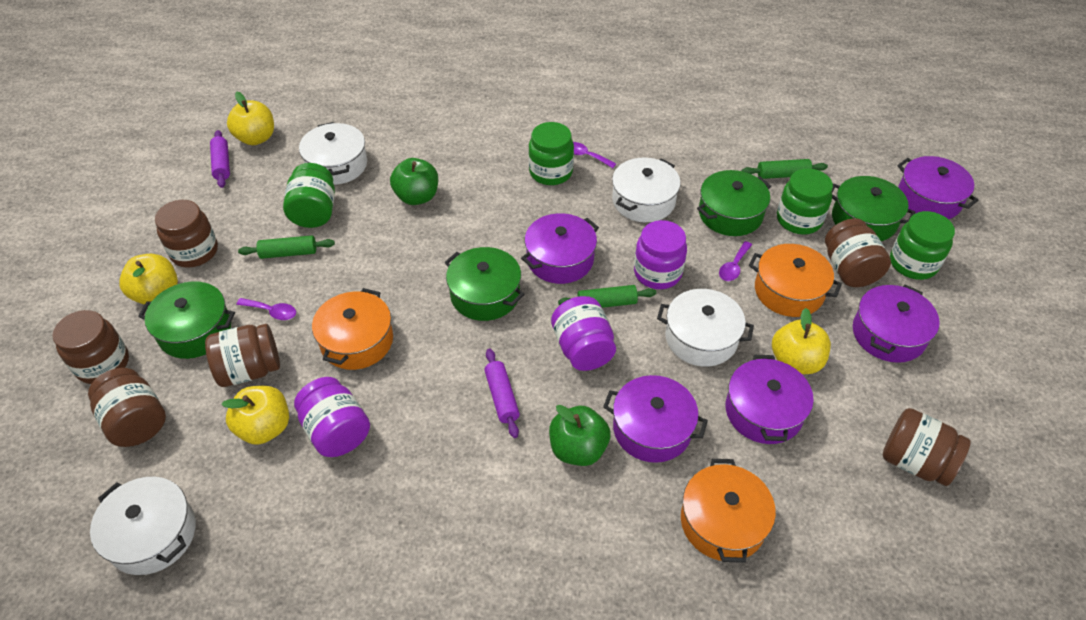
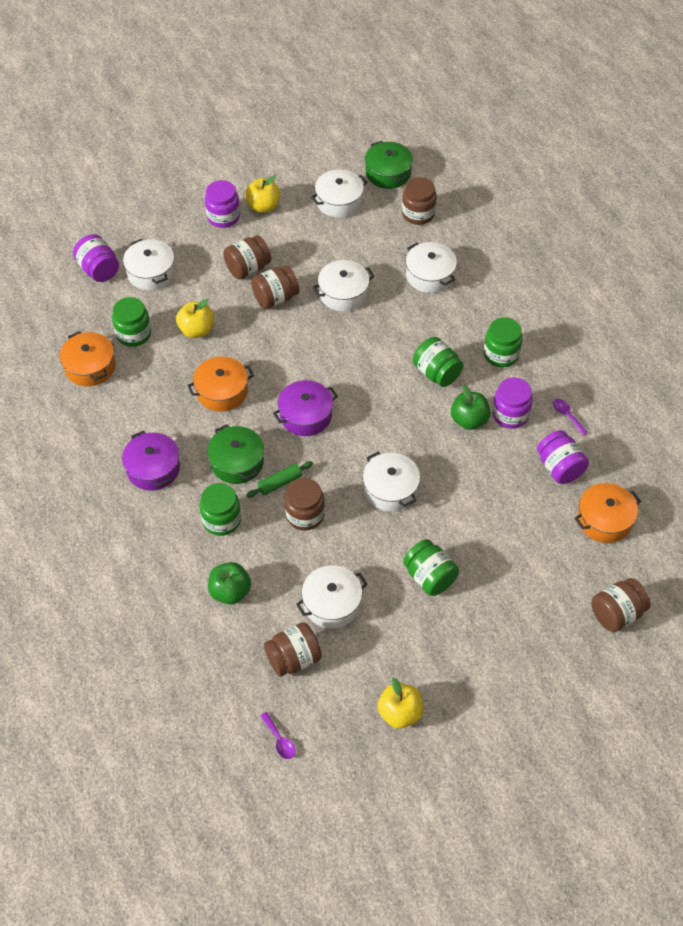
green jar: [283,163,335,228] [529,122,574,185] [777,168,833,235] [890,211,955,280] = 4 -> [112,297,151,347] [200,483,241,536] [403,539,459,596] [413,337,464,387] [484,317,523,367] = 5
green pot: [138,281,235,359] [445,247,525,321] [697,170,771,236] [832,176,915,241] = 4 -> [207,424,264,484] [365,141,413,189] = 2
green rolling pin: [238,235,335,259] [558,285,656,308] [742,159,828,179] = 3 -> [246,461,313,498] = 1
purple jar: [294,377,370,457] [551,296,616,371] [634,220,687,289] = 3 -> [73,234,119,282] [205,180,240,228] [492,378,533,429] [537,430,589,484] = 4
purple pot: [521,213,599,284] [603,375,708,463] [726,355,813,444] [853,285,940,363] [897,156,978,219] = 5 -> [122,430,180,490] [273,380,338,436] = 2
purple rolling pin: [210,130,230,188] [484,348,520,438] = 2 -> none = 0
purple spoon: [236,298,296,320] [573,142,616,168] [719,241,752,281] = 3 -> [261,712,295,759] [553,399,588,435] = 2
white pot: [90,477,196,575] [299,122,367,185] [612,158,681,222] [657,289,754,367] = 4 -> [123,239,175,290] [296,565,367,629] [311,170,368,218] [313,260,375,311] [363,452,420,512] [406,242,457,293] = 6
yellow apple: [119,254,178,305] [221,386,289,445] [227,92,274,145] [772,308,831,374] = 4 -> [176,299,214,338] [245,176,280,213] [377,678,423,729] = 3

